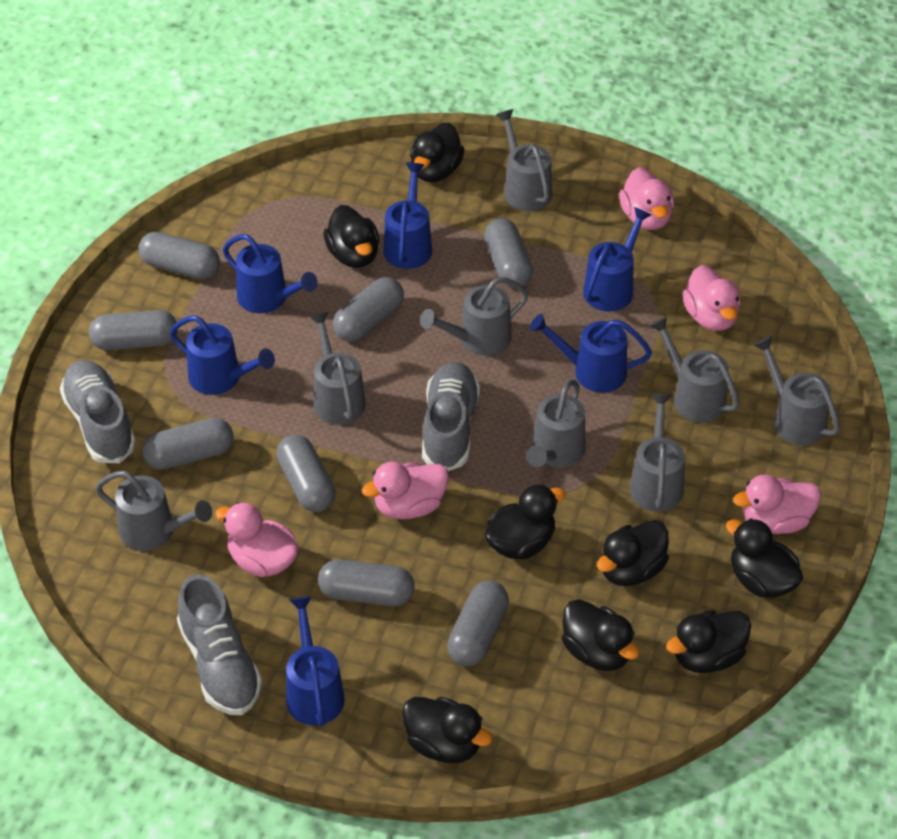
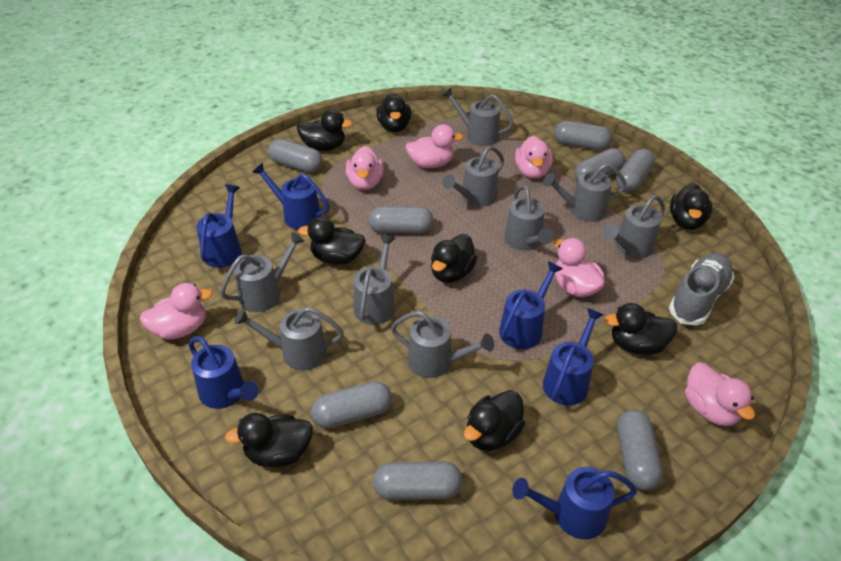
grey shoe: [60,360,136,463] [177,574,263,715] [422,362,480,471] = 3 -> [669,253,734,326] = 1
grey watering can: [96,471,212,551] [309,312,366,425] [420,277,529,356] [496,109,552,211] [526,380,585,467] [630,394,685,512] [649,316,740,423] [754,336,840,445] = 8 -> [220,232,305,312] [234,307,344,370] [354,235,395,325] [391,311,494,378] [442,87,513,146] [442,146,504,207] [504,185,553,251] [543,163,627,222] [603,195,665,258] = 9
pink duck: [215,502,299,577] [362,462,449,519] [619,167,674,230] [682,265,740,331] [733,474,821,534] = 5 -> [140,283,213,339] [346,146,384,190] [405,124,463,168] [515,136,553,179] [554,238,605,297] [685,363,755,426] = 6

